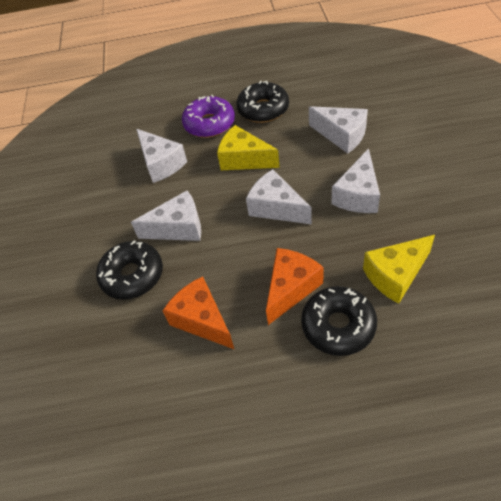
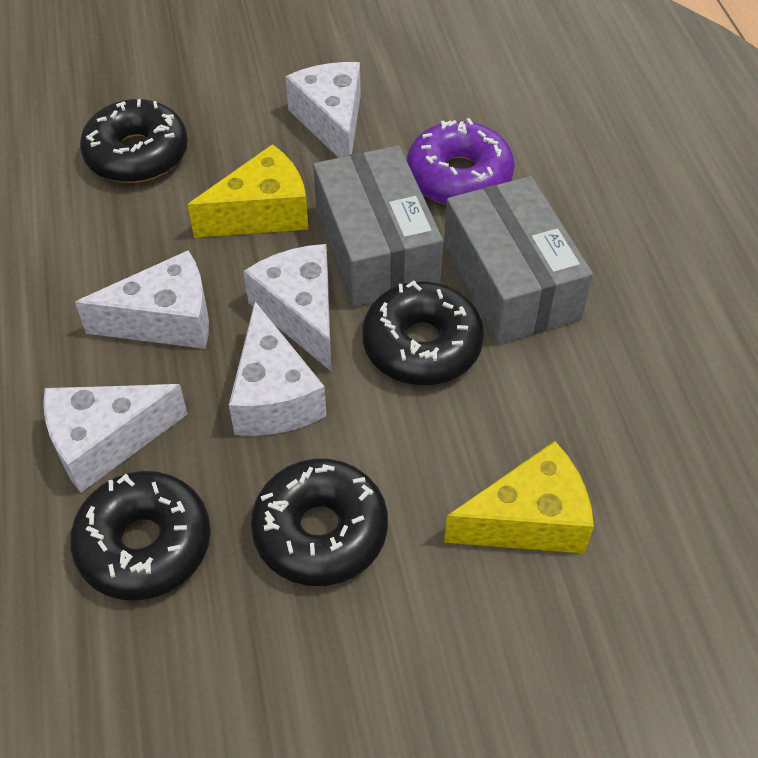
black donut: [96,240,163,300] [236,81,289,123] [301,286,377,356] = 3 -> [70,471,210,601] [80,99,188,183] [251,459,388,586] [362,280,484,385] = 4
grey box: none = 0 -> [313,145,443,307] [444,176,593,344] = 2
orange cheese: [162,276,235,350] [266,248,324,325] = 2 -> none = 0

